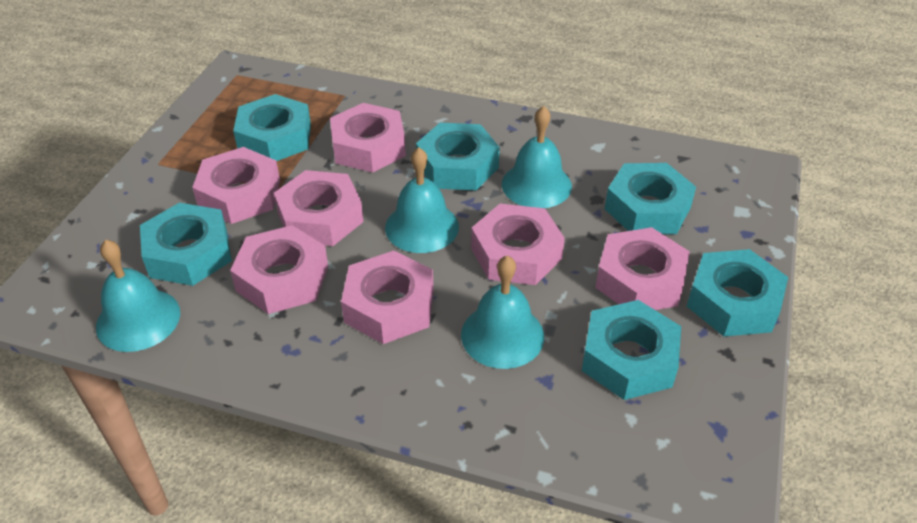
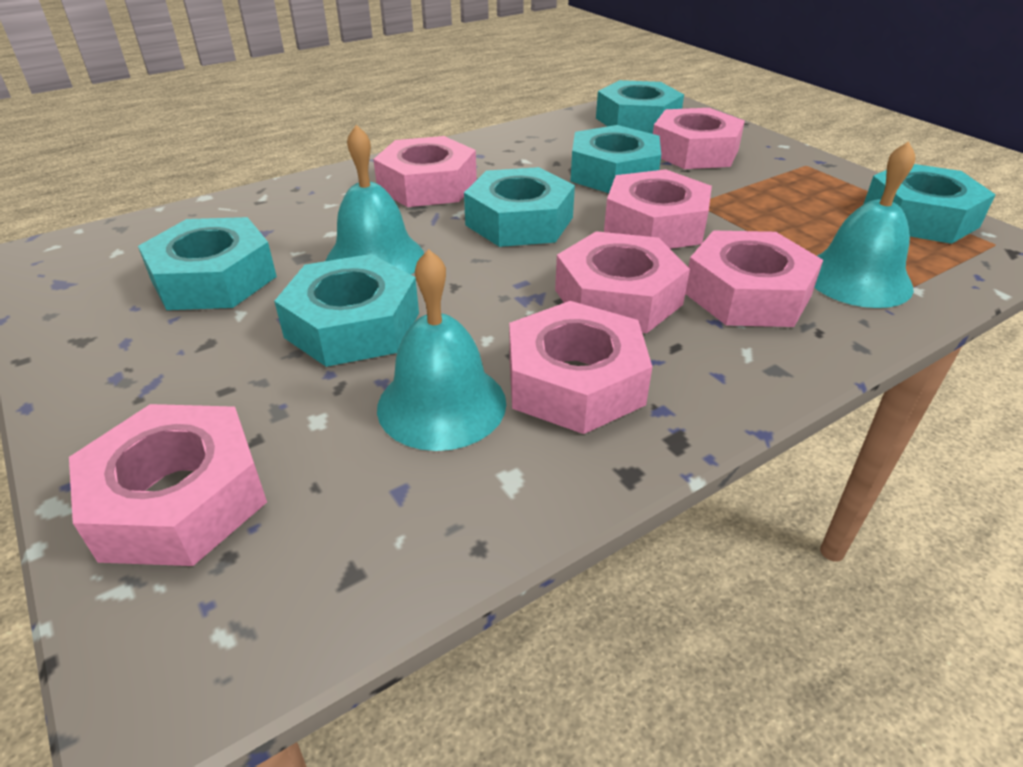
turquoise bell: [96,240,180,352] [385,147,459,253] [461,256,544,369] [502,106,572,208] = 4 -> [326,125,424,275] [377,249,506,451] [814,141,915,308] = 3

